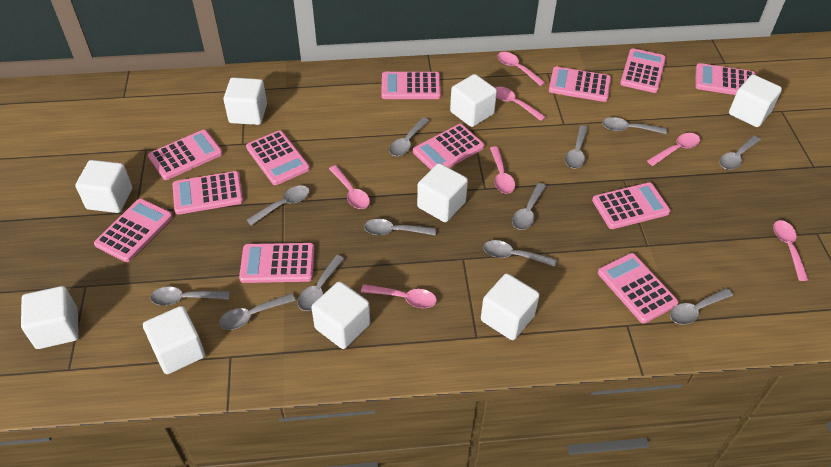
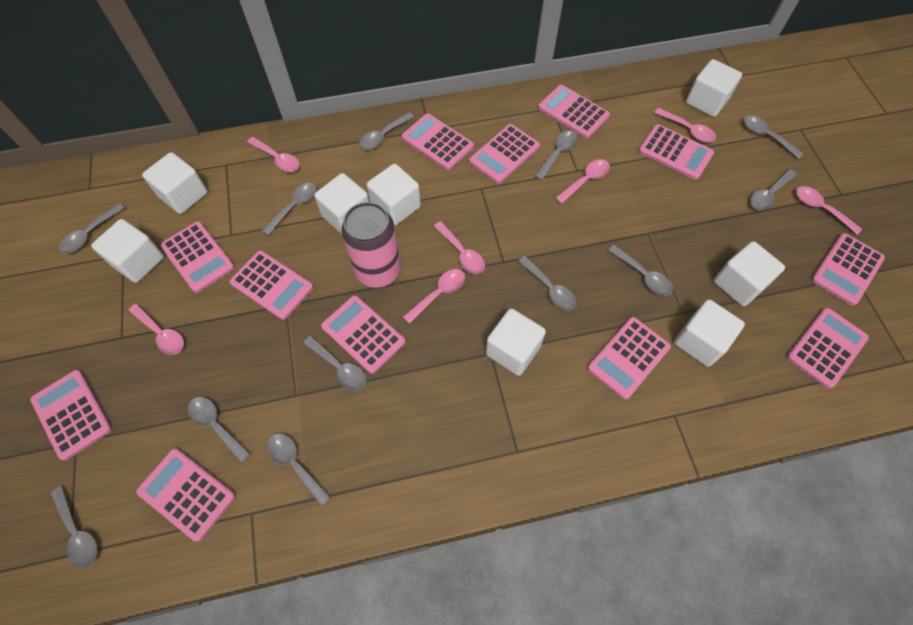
pink can: none = 0 -> [342,202,401,288] = 1
white cube: [21,286,79,349] [75,160,132,213] [143,306,205,374] [223,77,267,125] [311,281,370,349] [417,163,468,222] [450,74,497,127] [481,273,540,340] [729,75,782,127] = 9 -> [91,219,164,283] [142,152,208,214] [314,173,369,234] [367,164,421,226] [486,308,546,376] [674,299,745,367] [686,59,742,117] [714,241,785,306] = 8

